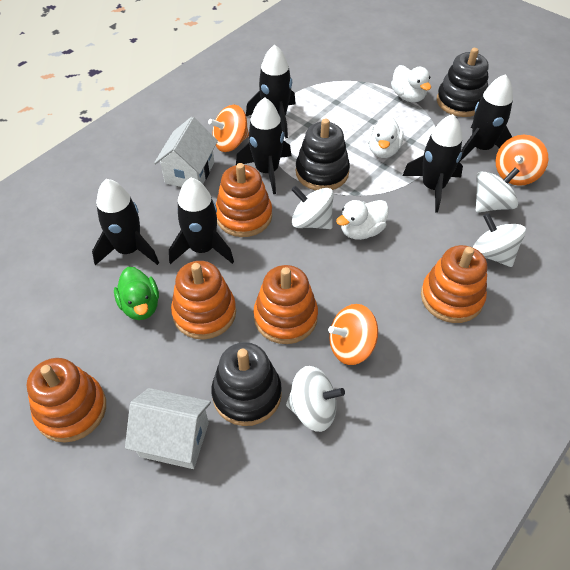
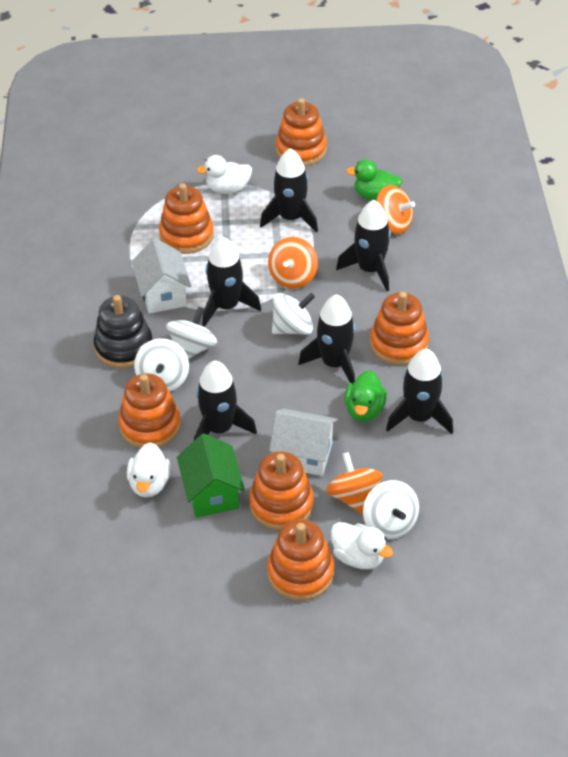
black stacking toy: [211,342,282,426] [296,119,350,190] [437,48,489,117] = 3 -> [94,295,152,368] = 1
green duck: [114,267,159,320] = 1 -> [345,371,387,422] [346,159,402,201] = 2
green house: none = 0 -> [177,433,245,517] = 1
orange stacking toy: [27,358,106,443] [171,261,236,340] [216,163,272,237] [254,265,318,344] [421,245,487,323] = 5 -> [118,373,181,448] [159,183,214,254] [249,451,314,530] [267,519,335,601] [276,98,327,166] [370,292,429,365] = 6

